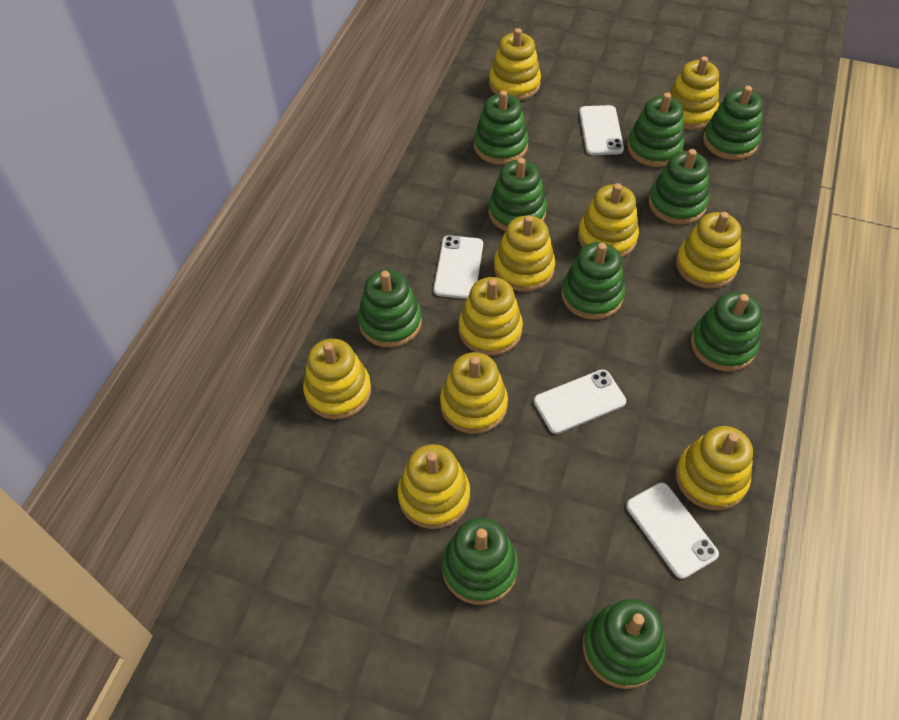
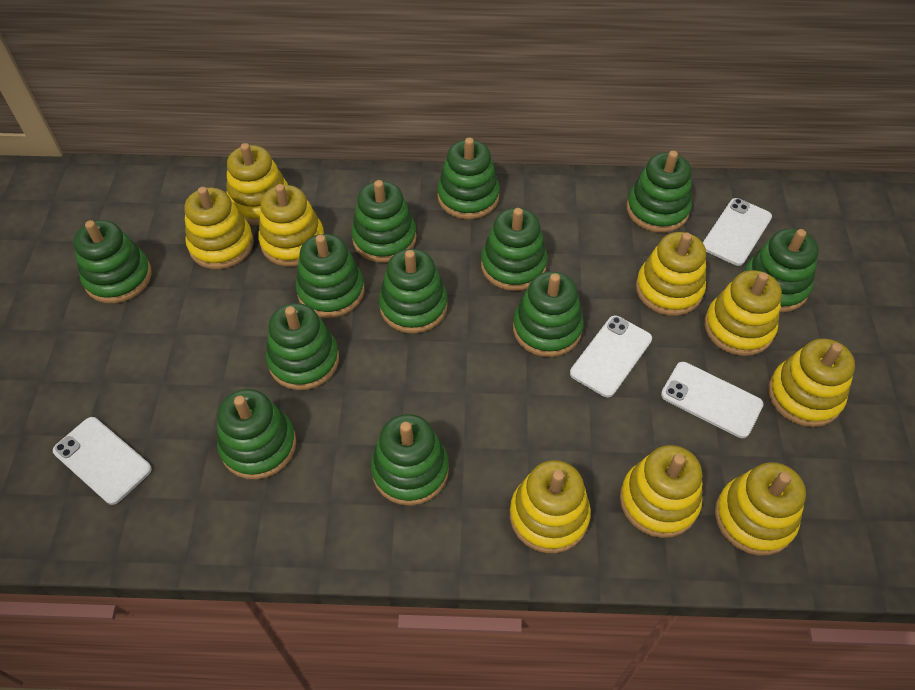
green stacking toy: [358,269,422,348] [442,518,518,605] [474,90,529,165] [488,158,547,231] [561,242,625,320] [583,599,665,689] [627,93,684,167] [649,149,709,225] [691,292,762,372] [703,86,763,160] = 10 -> [73,220,152,304] [217,389,296,480] [266,303,339,390] [296,234,365,318] [351,180,417,263] [371,414,449,506] [379,249,448,334] [437,138,500,219] [481,208,548,291] [513,271,583,357] [627,151,692,233] [743,229,819,312] = 12
yellow stacking toy: [303,339,371,420] [398,444,470,529] [440,352,508,434] [459,277,523,356] [489,28,541,100] [494,215,555,292] [578,183,639,258] [669,56,719,130] [675,426,753,510] [676,212,741,289] = 10 -> [184,187,254,269] [226,143,288,225] [258,184,324,267] [510,460,591,553] [620,445,702,538] [636,232,706,316] [704,270,782,356] [715,462,806,556] [768,339,855,427] = 9

